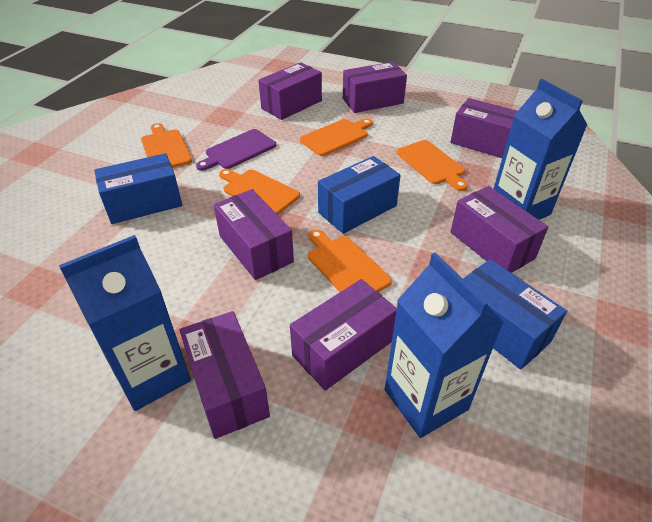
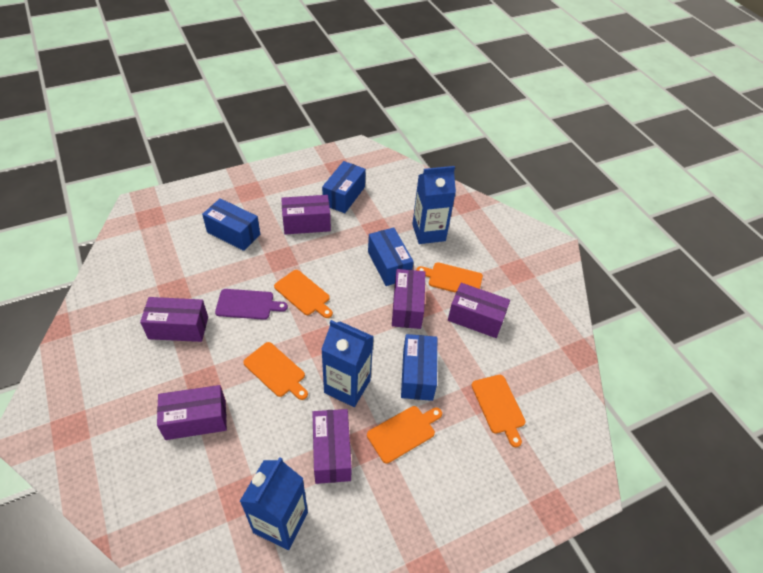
blue box: [94,153,182,224] [318,156,401,234] [463,259,567,370] = 3 -> [202,198,260,251] [322,161,366,213] [368,227,414,286] [401,334,437,401] = 4
purple box: [179,311,270,439] [214,189,294,280] [258,62,322,120] [290,279,397,391] [343,62,407,113] [450,98,517,158] [451,186,548,273] = 7 -> [140,297,208,342] [157,385,227,440] [281,195,331,235] [312,409,352,484] [392,269,426,329] [448,283,510,338] = 6

